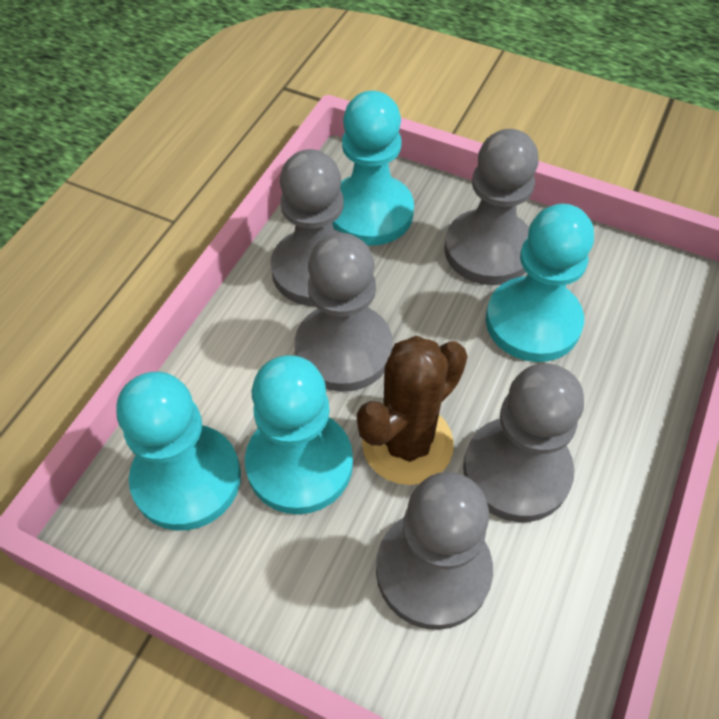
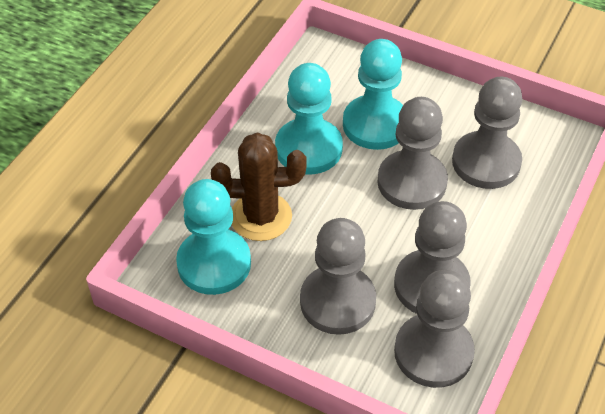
turquoise pawn: [116,372,241,531] [245,355,353,514] [332,91,414,246] [486,204,594,362] = 4 -> [176,179,251,295] [275,63,343,175] [343,39,403,150] = 3

